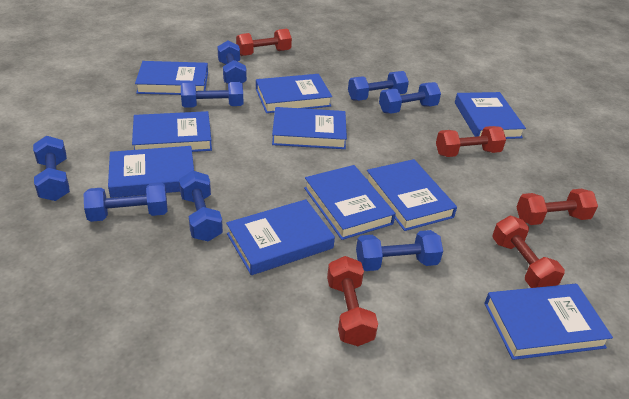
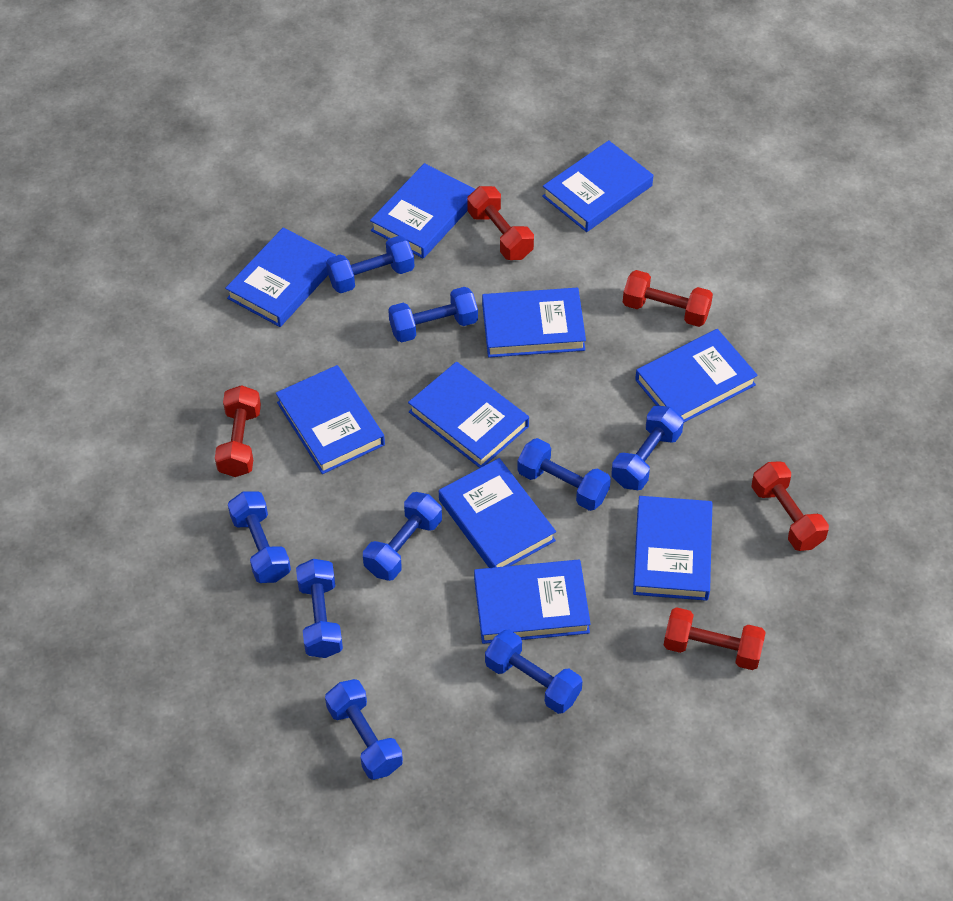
blue dumbbell: [33,136,70,201] [84,183,168,222] [179,171,223,241] [181,82,243,108] [218,40,247,84] [348,71,409,101] [356,230,443,271] [379,82,441,114] = 8 -> [228,491,291,583] [296,559,343,658] [325,679,403,780] [326,235,415,293] [363,492,442,581] [388,287,478,343] [485,630,583,714] [517,438,611,511] [611,405,684,490] = 9

